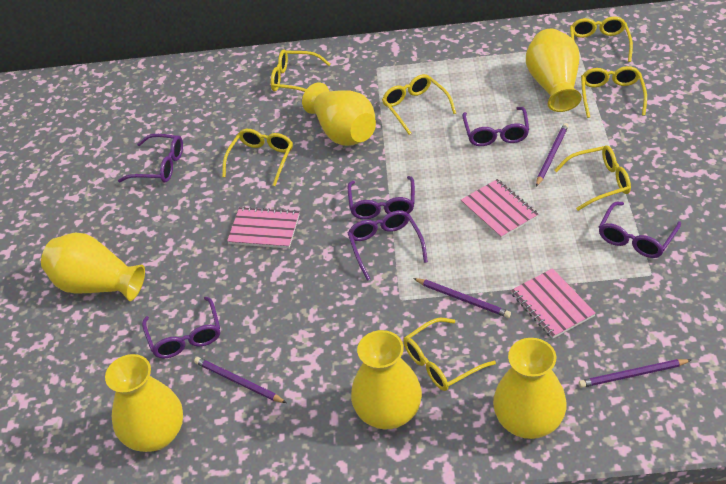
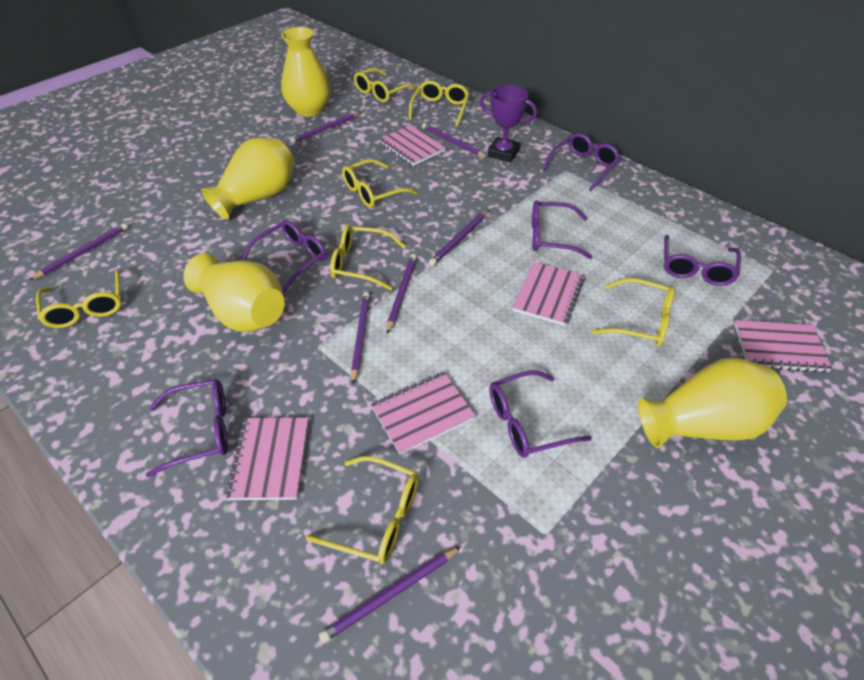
pink notebook: [227,207,300,248] [461,179,539,239] [511,268,596,339] = 3 -> [226,417,309,500] [371,372,476,455] [379,125,446,166] [513,262,584,326] [734,320,832,373] = 5
purple pencil: [194,357,286,403] [413,278,511,318] [536,123,569,187] [579,359,691,388] = 4 -> [30,223,128,280] [290,112,361,144] [319,546,461,643] [351,292,370,384] [387,254,417,334] [422,123,488,158] [429,210,488,266] = 7
purple trophy: none = 0 -> [480,85,537,162] = 1
yellow vase: [41,232,145,301] [105,354,183,452] [302,83,376,146] [351,330,422,429] [493,338,567,439] [526,29,582,112] = 6 -> [183,253,285,332] [202,138,294,220] [281,27,331,117] [638,358,787,449] = 4

